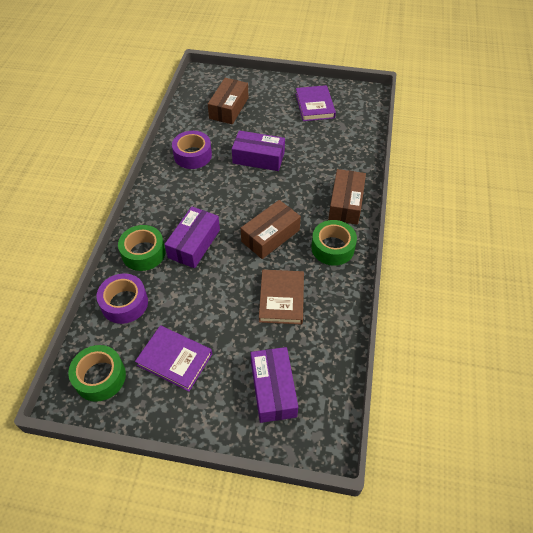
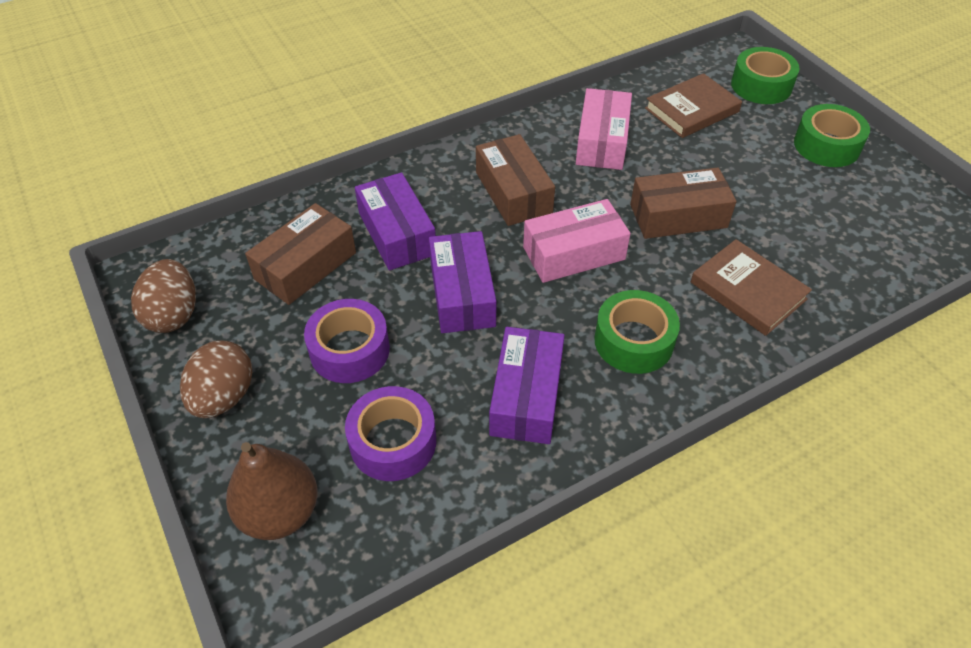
brown book: [259,270,304,325] = 1 -> [645,73,742,138] [691,239,812,336] = 2
brown egg: none = 0 -> [131,259,196,333] [180,341,252,418] = 2
brown pear: none = 0 -> [226,442,318,540] = 1
pink box: none = 0 -> [523,199,631,283] [576,88,632,170] = 2
purple book: [135,325,212,392] [296,85,336,121] = 2 -> none = 0

